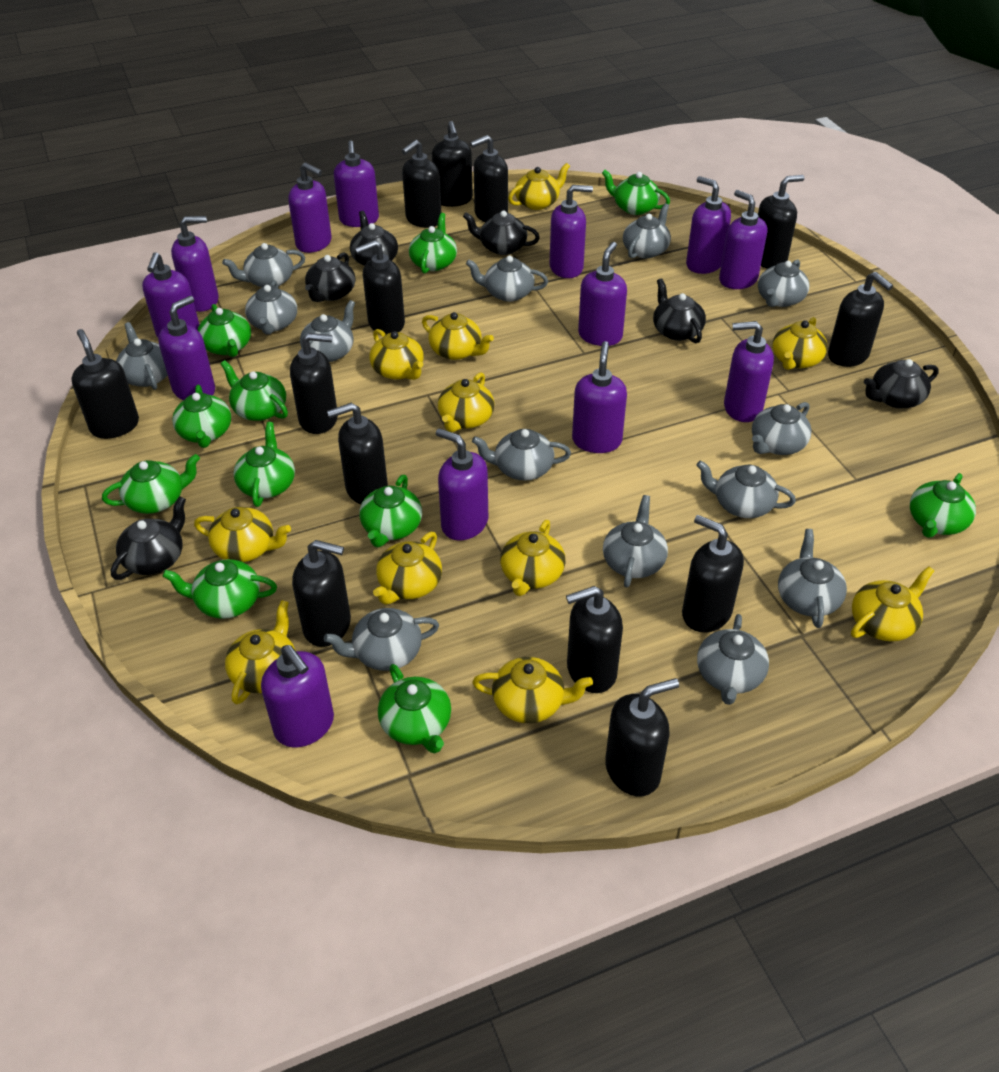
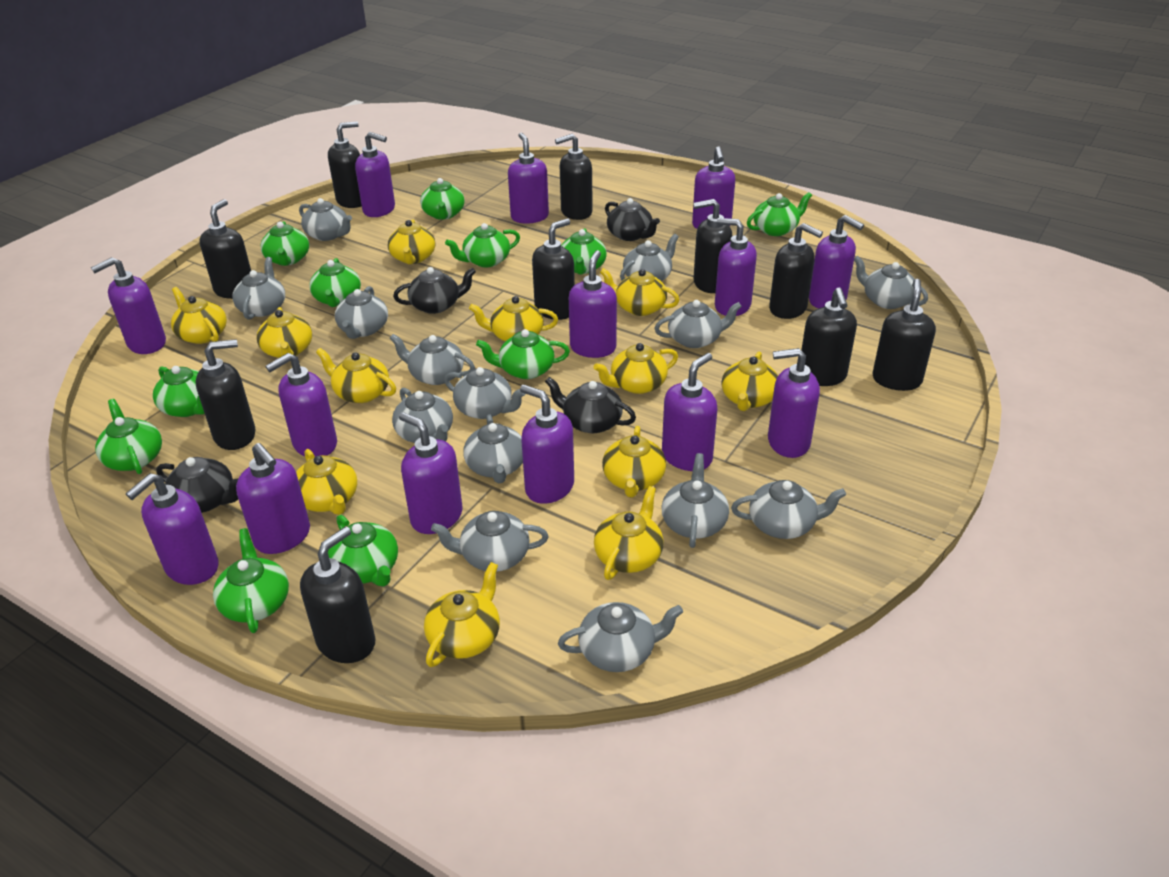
black soap dispenser: [71,329,139,439] [290,333,338,434] [292,540,351,647] [327,403,388,504] [355,240,405,335] [402,140,441,228] [432,121,473,207] [470,135,508,222] [566,586,623,693] [605,678,679,796] [682,515,744,633] [758,175,805,269] [828,272,893,367] = 13 -> [196,339,255,450] [199,199,251,299] [300,526,376,663] [328,121,362,208] [532,218,575,320] [555,134,593,220] [693,199,732,293] [769,223,823,319] [801,288,857,386] [872,279,936,391] = 10
black teapot: [111,496,186,580] [305,252,355,302] [350,211,398,266] [463,210,540,255] [653,278,706,343] [864,359,939,408] = 6 -> [156,457,239,513] [393,267,476,314] [545,377,636,433] [605,198,660,241] = 4
purple soap dispenser: [142,252,199,337] [158,296,215,401] [171,216,219,312] [261,645,334,747] [288,162,332,253] [334,140,379,227] [436,428,488,541] [549,185,593,278] [572,341,627,453] [578,242,627,346] [686,176,731,274] [719,190,767,289] [724,321,774,422] = 13 -> [91,257,166,354] [126,473,219,585] [236,443,310,554] [265,353,337,457] [355,132,395,217] [399,412,463,534] [508,133,549,224] [520,385,574,504] [569,250,617,358] [662,353,718,471] [692,146,735,229] [715,218,757,316] [768,348,820,458] [809,215,864,308] = 14
yellow teapot: [194,507,291,562] [225,600,296,704] [369,329,424,380] [373,532,442,605] [422,312,494,360] [438,372,494,432] [472,657,593,723] [500,520,566,596] [508,163,570,210] [772,317,828,370] [851,566,934,641] = 11 -> [171,287,227,344] [256,307,312,358] [296,449,357,515] [316,348,396,403] [388,220,435,264] [424,562,500,667] [469,296,558,342] [594,343,678,394] [594,486,664,580] [600,268,679,316] [602,426,666,497] [721,352,778,411] = 12

